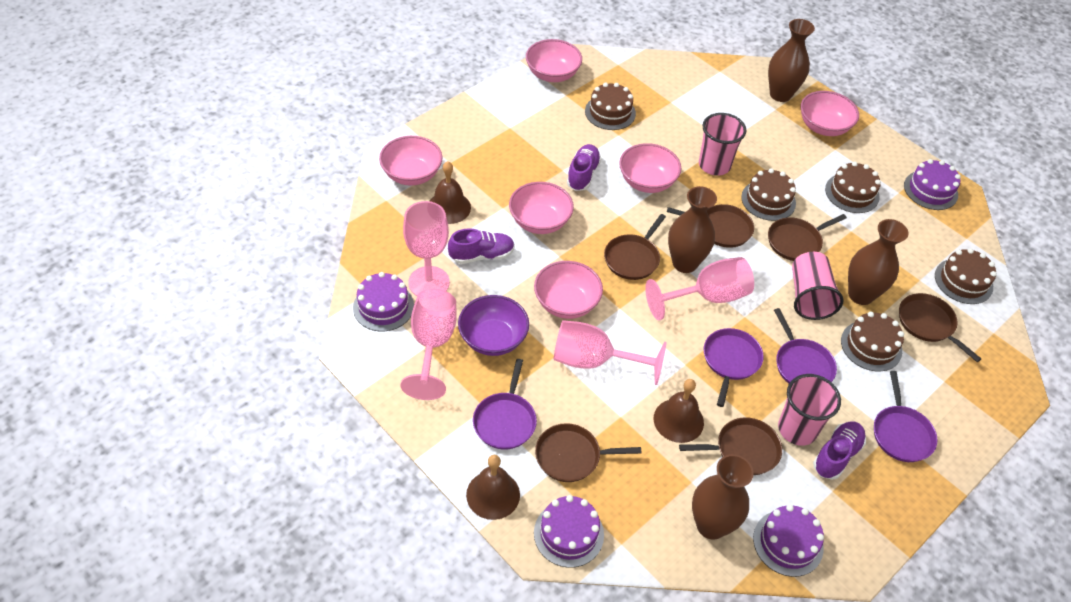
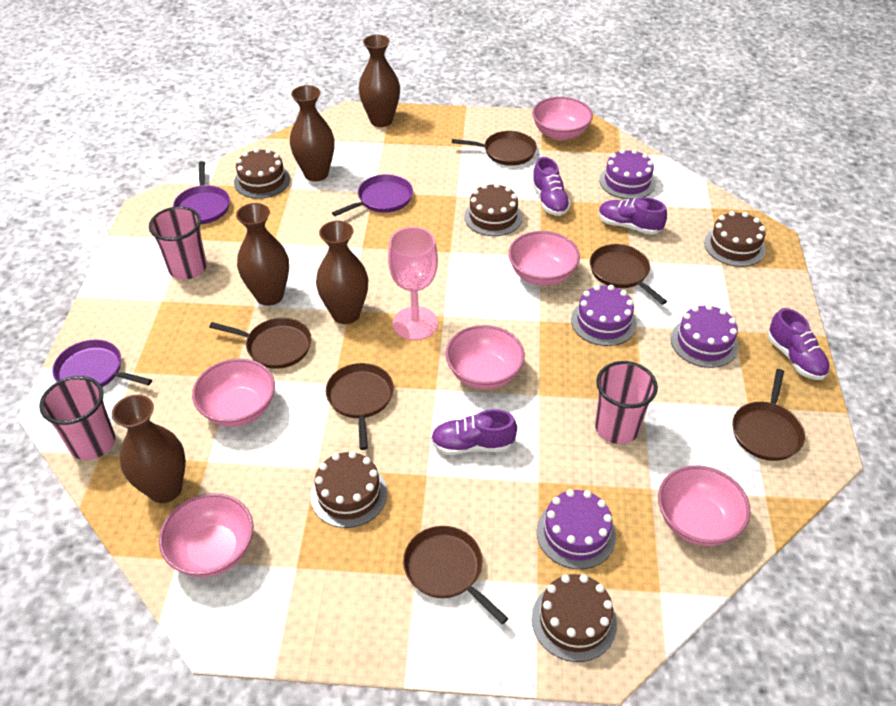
brown bell: [430,161,471,224] [466,455,520,520] [654,379,704,443] = 3 -> none = 0
brown vase: [668,186,717,273] [692,454,754,540] [768,19,815,102] [848,219,909,305] = 4 -> [112,395,186,503] [236,203,289,306] [290,85,335,181] [316,221,368,324] [359,34,400,127] = 5
pink goblet: [400,289,457,400] [403,201,450,296] [554,320,667,385] [645,257,754,320] = 4 -> [388,227,438,340] = 1
purple bowl: [458,295,529,356] = 1 -> none = 0
purple pan: [473,359,537,450] [704,328,764,407] [774,308,837,383] [874,371,937,462] = 4 -> [52,340,152,387] [173,161,230,224] [332,174,413,216] = 3
purple shoe: [448,228,515,264] [567,144,601,191] [813,421,866,480] = 3 -> [431,409,517,455] [531,157,571,216] [599,197,667,235] [768,308,830,380] = 4

